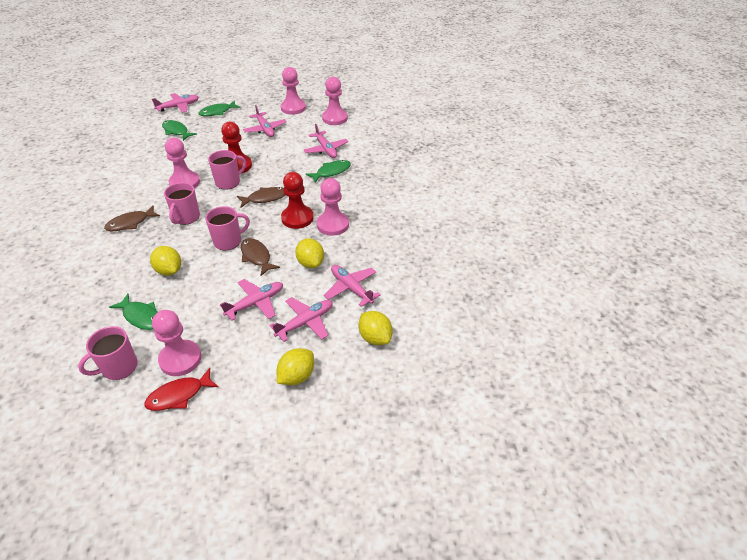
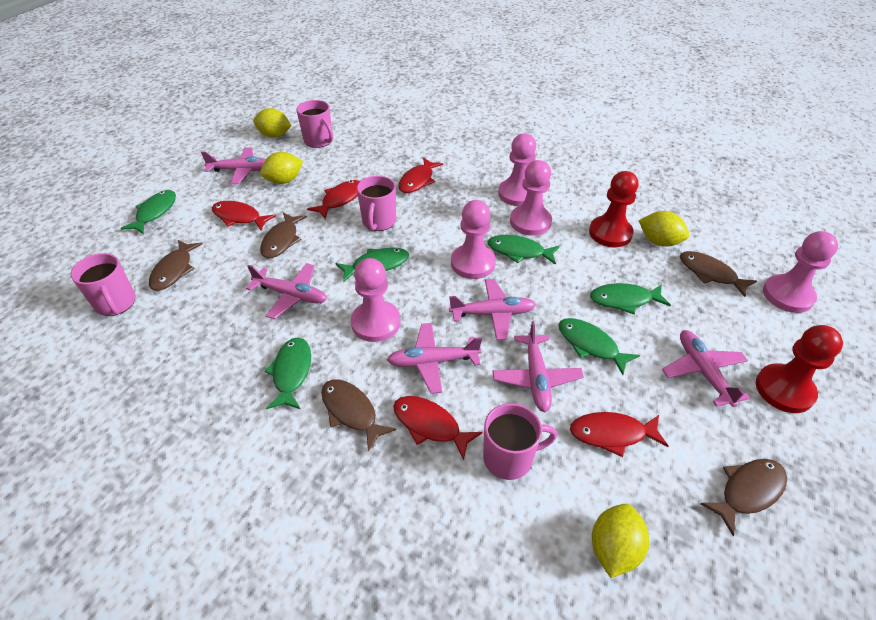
brown fish: [104,206,160,231] [237,187,285,207] [241,238,280,276] = 3 -> [149,240,203,291] [260,212,307,258] [321,379,396,452] [680,251,757,297] [700,459,787,536] = 5
green fish: [109,294,158,330] [162,120,197,141] [199,101,241,116] [305,160,351,183] = 4 -> [121,190,176,234] [264,337,311,409] [335,247,409,283] [488,235,560,265] [559,318,640,375] [590,283,671,314] = 6
red fish: [144,368,218,411] = 1 -> [212,201,276,230] [307,180,360,219] [393,396,482,460] [398,157,443,193] [570,412,668,457] = 5

